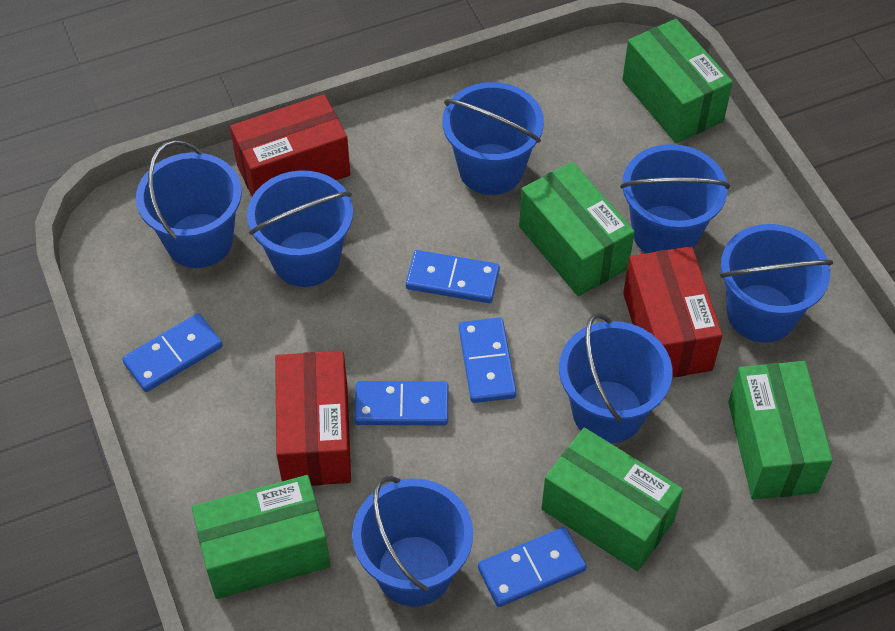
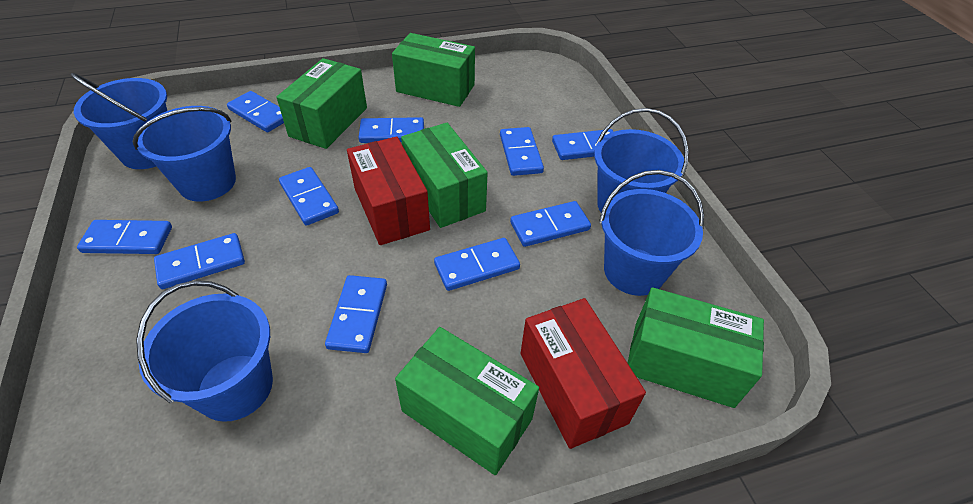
blue bucket: [136,140,242,268] [247,171,353,287] [352,476,473,607] [442,82,544,195] [559,313,672,443] [620,144,730,253] [720,224,833,343] = 7 -> [70,73,167,169] [133,106,236,202] [136,281,273,422] [594,108,689,212] [599,170,704,296] = 5
blue domino: [122,313,222,392] [354,381,448,425] [406,250,500,303] [459,318,516,403] [478,527,587,607] = 5 -> [77,220,172,254] [154,233,245,289] [227,91,284,132] [279,167,339,226] [325,275,387,353] [359,117,424,143] [434,238,520,291] [500,127,544,176] [510,201,591,247] [552,129,614,160] = 10
red box: [230,94,350,196] [275,351,351,486] [623,246,723,377] = 3 -> [347,136,430,245] [520,298,646,449] = 2

